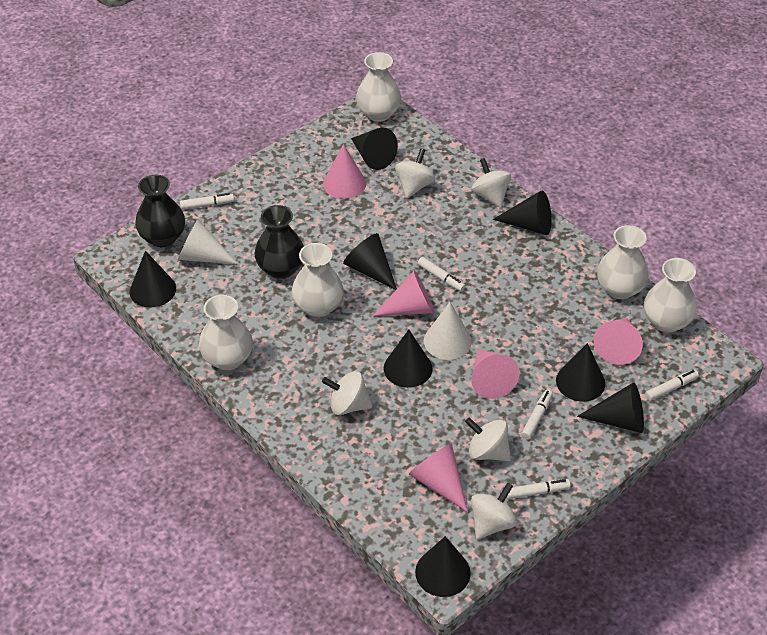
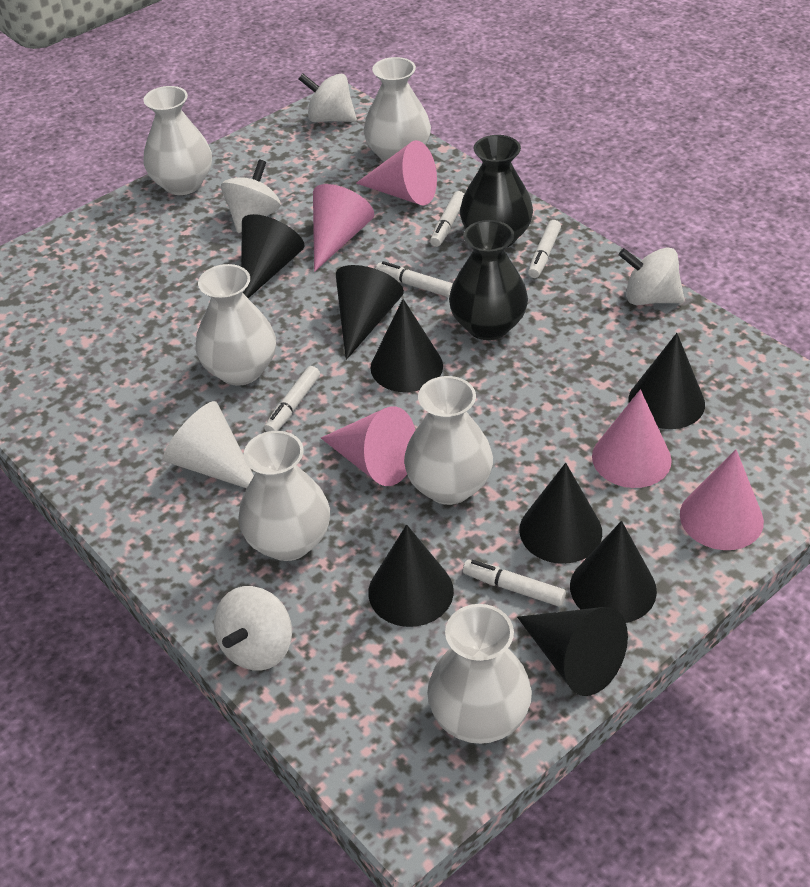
white cone: [178,219,238,264] [424,302,472,360] = 2 -> [163,401,254,488] = 1
white spinning top: [322,371,372,415] [395,148,435,198] [465,417,511,461] [471,158,511,208] [471,483,517,539] = 5 -> [214,586,292,671] [221,159,281,233] [299,73,357,122] [619,247,685,305] = 4
white vase: [199,295,253,370] [292,243,344,317] [356,52,401,122] [597,225,649,299] [644,258,697,333] = 5 -> [144,86,212,195] [195,264,276,386] [238,431,330,561] [364,57,431,162] [404,376,493,505] [427,604,532,744] = 6

